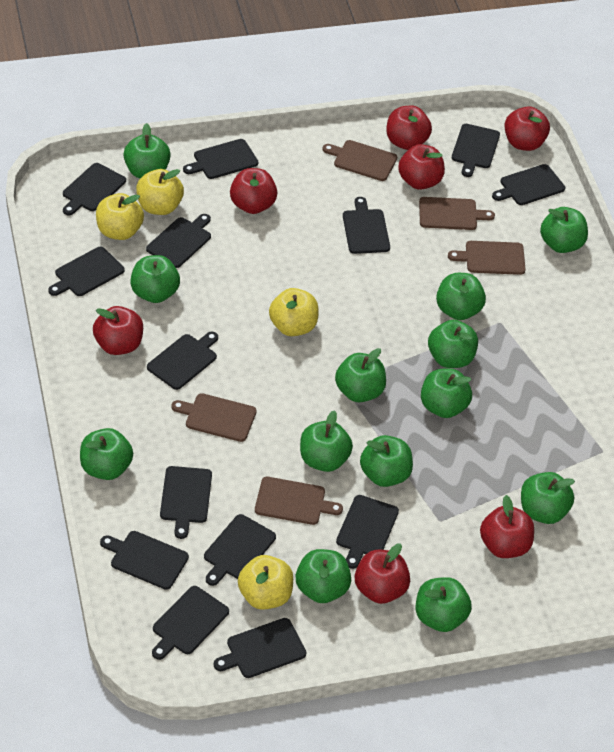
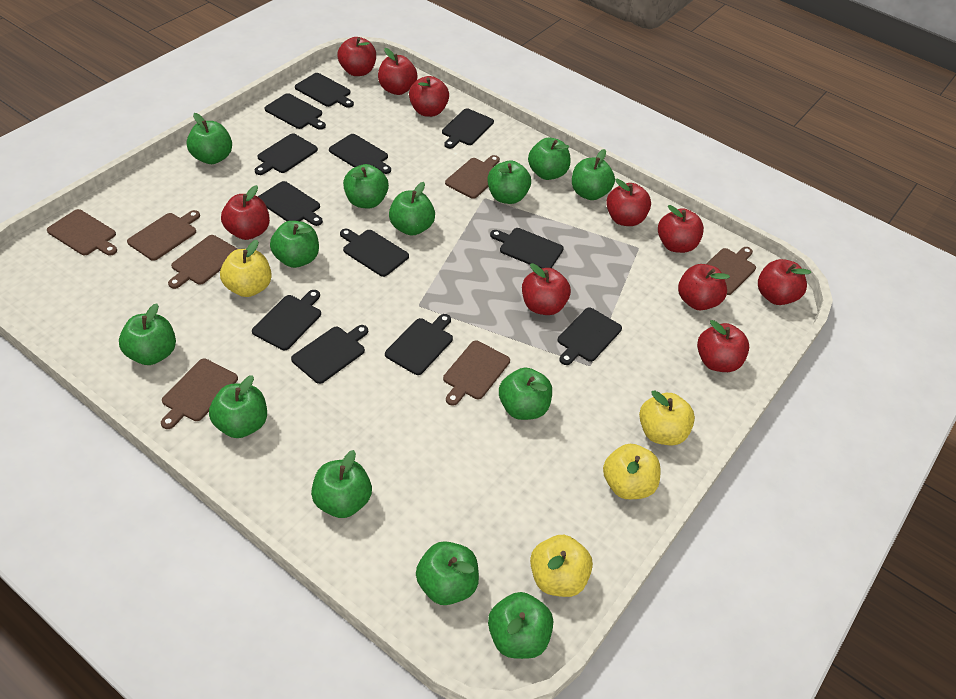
black cutting board: [48,247,125,296] [63,163,126,215] [100,531,189,590] [146,214,211,268] [147,332,218,390] [152,586,229,660] [160,466,212,539] [183,139,258,179] [204,514,276,586] [214,618,307,678] [336,495,399,569] [343,197,390,254] [452,124,500,177] [492,164,565,205] = 14 -> [252,290,321,350] [255,133,318,175] [258,181,323,226] [265,93,326,130] [291,325,368,384] [295,73,354,108] [329,134,391,174] [340,229,409,277] [385,314,453,375] [442,108,494,149] [490,228,564,269] [558,307,622,365] = 12
brown cutting board: [171,393,257,442] [255,477,343,525] [322,140,397,181] [419,197,495,230] [448,241,526,275] = 5 -> [47,209,117,256] [127,210,200,261] [161,359,238,429] [168,235,238,289] [443,341,510,406] [445,155,500,199] [706,247,756,295] = 7
red apple: [93,306,143,355] [230,168,277,214] [355,544,410,604] [386,106,432,150] [398,144,445,190] [480,495,534,558] [504,106,550,151] = 7 -> [221,185,270,240] [337,37,376,76] [378,48,417,95] [409,76,449,117] [522,263,571,315] [606,179,651,226] [658,205,704,253] [678,264,730,310] [697,320,749,372] [758,259,811,305] = 10

